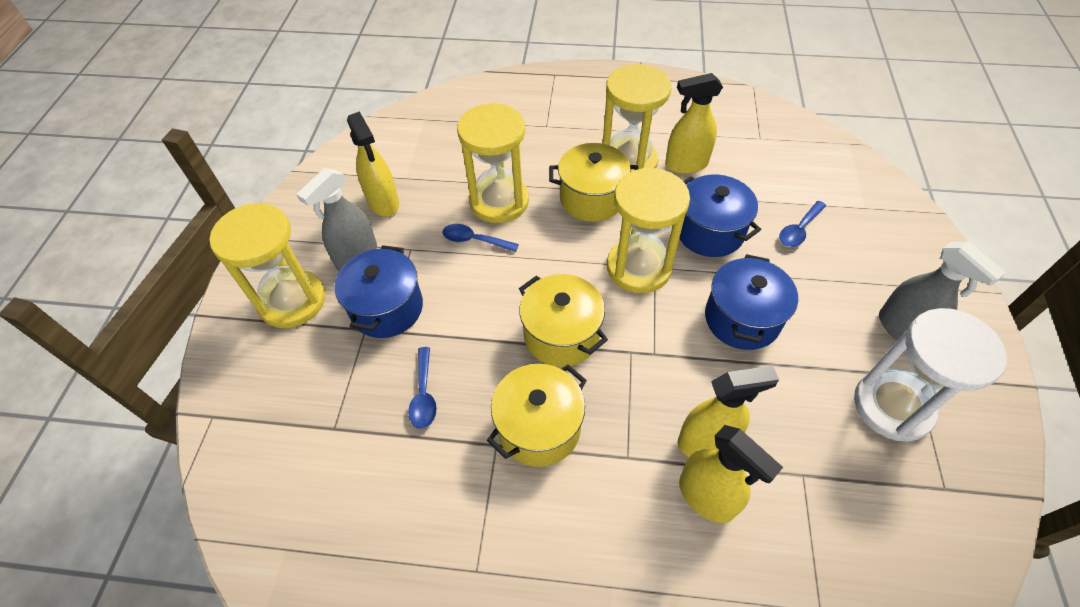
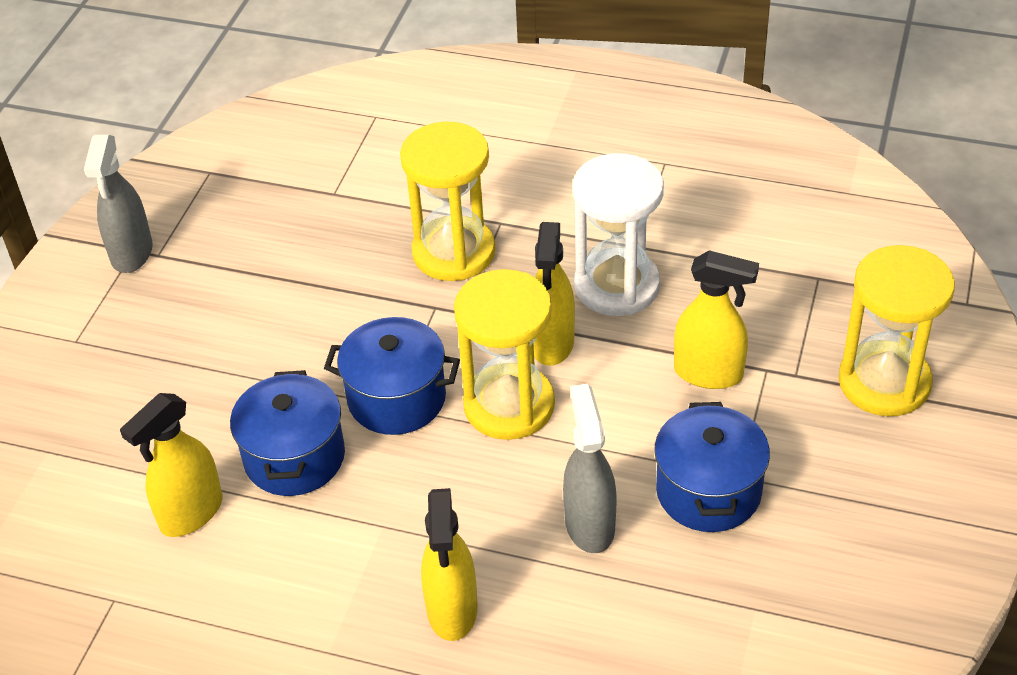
blue spoon: [408,347,437,428] [442,224,519,252] [779,201,826,247] = 3 -> none = 0
yellow hourglass: [209,203,325,328] [457,103,529,223] [603,64,671,172] [607,168,690,293] = 4 -> [400,122,496,281] [454,269,555,440] [838,245,955,416] = 3
yellow pot: [487,364,587,467] [519,274,608,367] [549,143,638,222] = 3 -> none = 0

